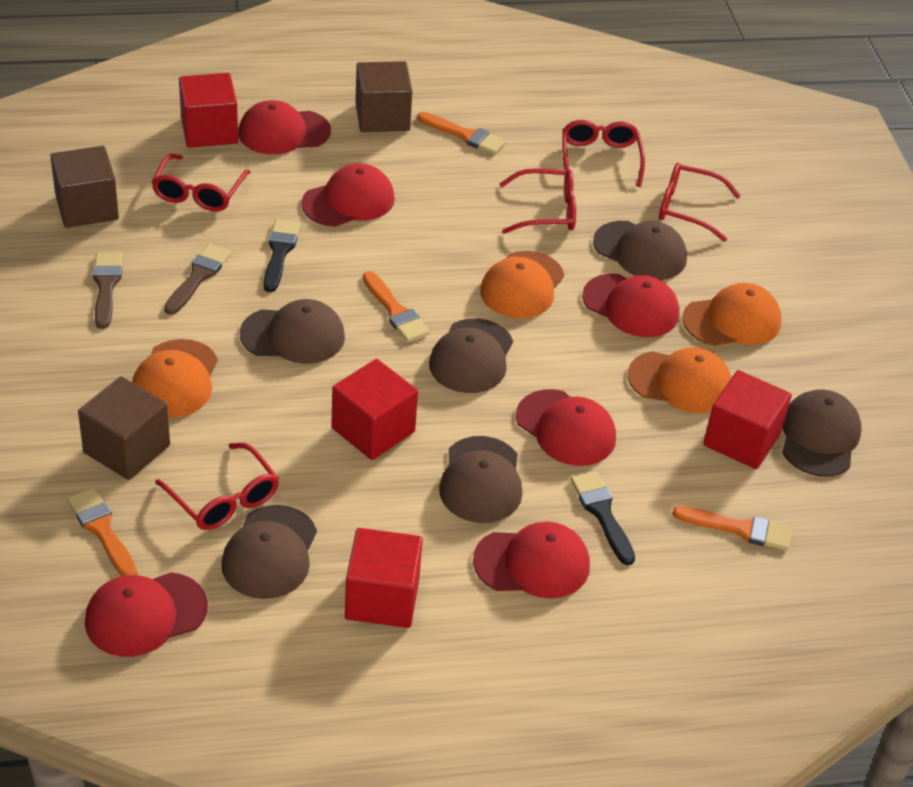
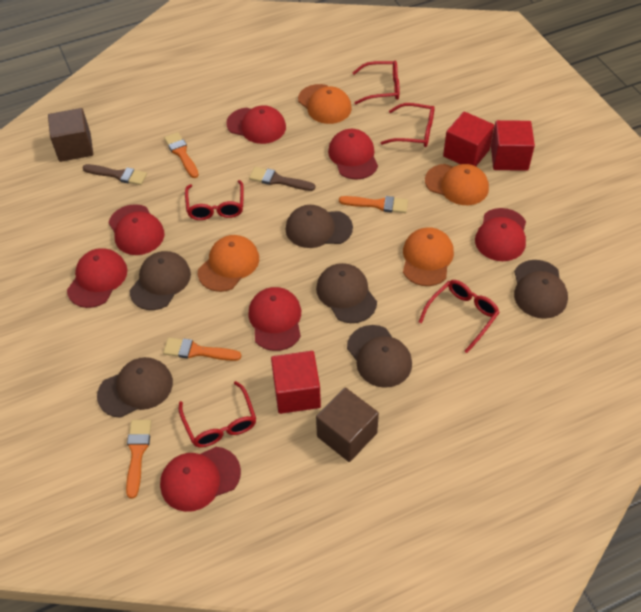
black brush: [263,219,300,292] [570,471,635,565] = 2 -> none = 0
brown cube: [50,146,119,228] [78,376,170,480] [355,61,412,132] = 3 -> [48,108,93,162] [316,388,379,462] = 2
red cap: [85,572,208,657] [239,100,331,154] [301,164,395,227] [473,522,590,598] [516,389,616,466] [582,274,679,337] = 6 -> [67,248,128,308] [108,204,164,255] [160,447,241,512] [226,105,286,144] [248,287,301,351] [328,129,378,180] [475,208,526,261] = 7
red cube: [179,73,238,148] [331,359,418,460] [345,528,423,628] [703,370,792,469] = 4 -> [271,351,321,414] [443,112,494,166] [491,120,535,171] = 3

